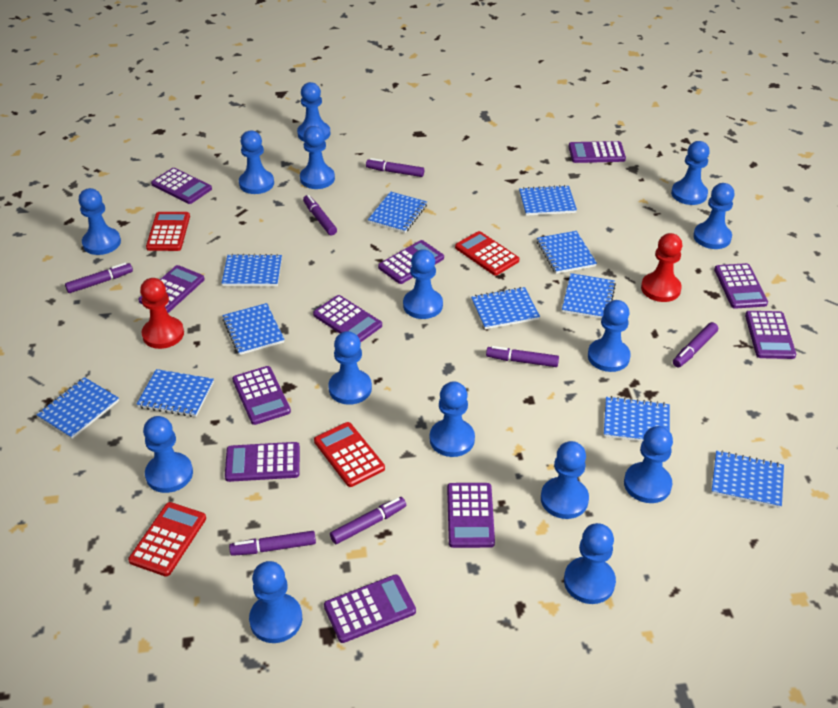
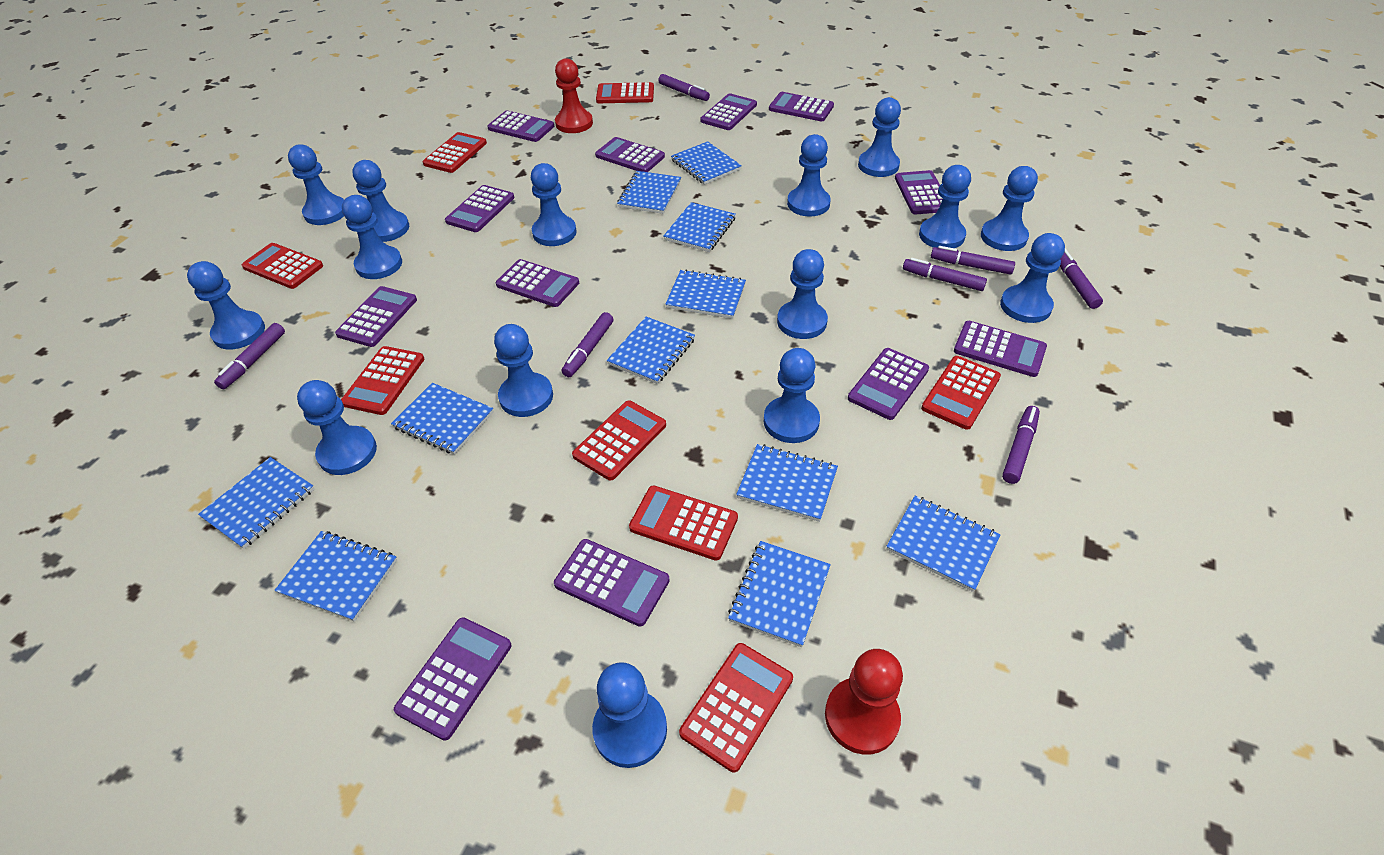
purple calculator: [138,265,205,313] [151,168,212,204] [225,442,300,482] [232,366,291,425] [313,295,382,342] [324,574,416,643] [378,240,444,284] [447,483,495,548] [568,141,626,163] [714,263,768,309] [745,311,796,359] = 11 -> [335,286,417,347] [394,617,512,741] [445,185,514,232] [487,111,555,142] [496,259,579,307] [554,539,670,627] [595,137,665,172] [700,93,757,130] [769,92,834,121] [848,348,929,420] [895,170,943,214] [954,321,1047,377] = 12
red calculator: [128,502,206,577] [146,212,190,251] [314,422,385,487] [455,231,520,276] = 4 -> [242,243,323,289] [341,346,424,415] [423,132,487,173] [572,400,666,481] [596,82,654,103] [629,485,738,561] [679,643,793,773] [921,356,1001,430] = 8

